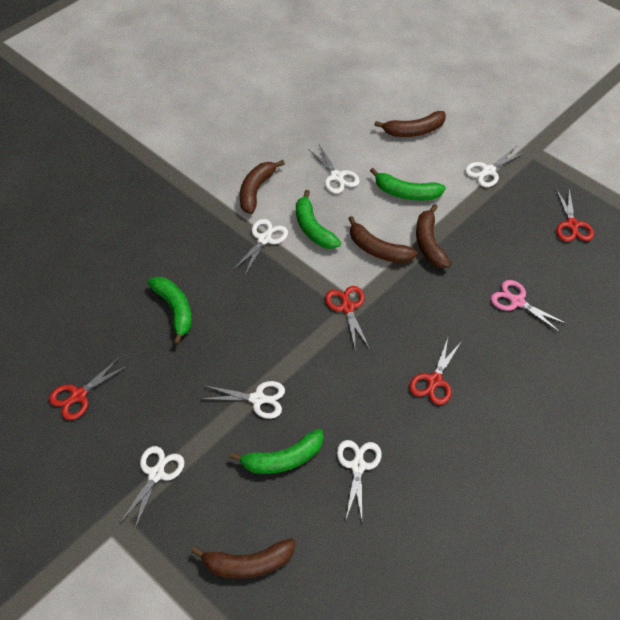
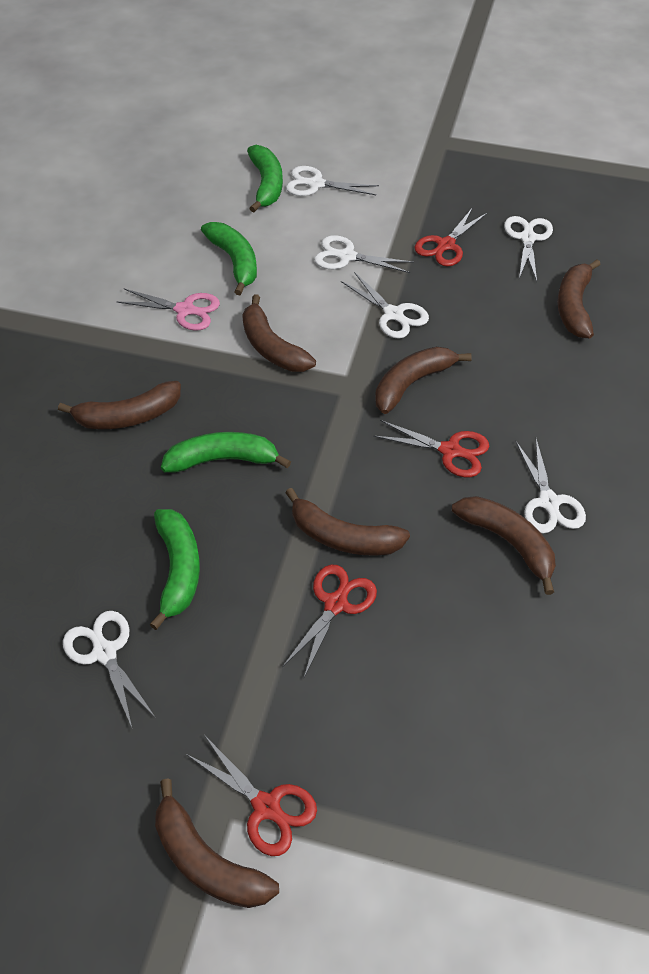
brown banana: [191,538,295,579] [240,160,285,214] [348,216,418,263] [374,111,446,137] [416,204,451,268] = 5 -> [58,381,181,429] [155,778,279,908] [242,294,316,372] [285,488,410,555] [375,347,472,414] [452,496,556,595] [557,259,601,338] = 7

